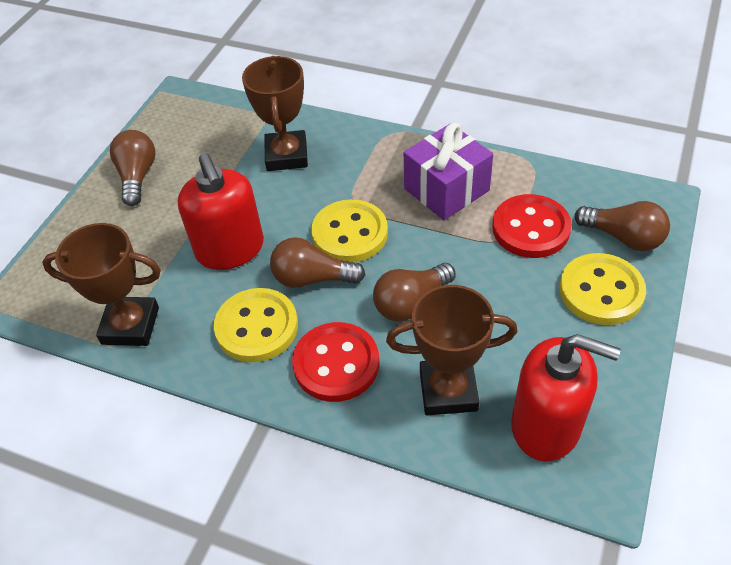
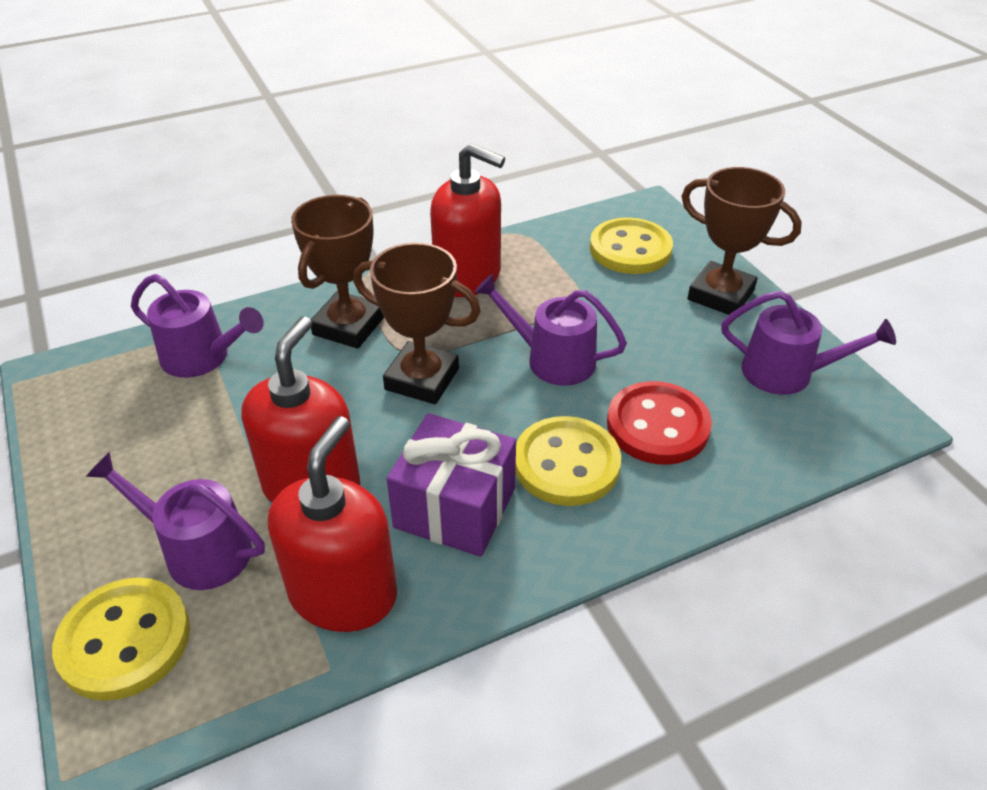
brown light bulb: [110,130,155,206] [270,237,365,288] [373,263,456,322] [574,201,670,251] = 4 -> none = 0
purple watering can: none = 0 -> [86,452,265,590] [131,274,264,378] [474,274,627,386] [721,291,896,395] = 4
red button: [292,322,379,402] [492,194,572,258] = 2 -> [607,381,712,465] = 1
red soap dispenser: [178,153,264,270] [511,334,621,462] = 2 -> [241,316,360,503] [268,416,397,632] [430,143,505,297] = 3

